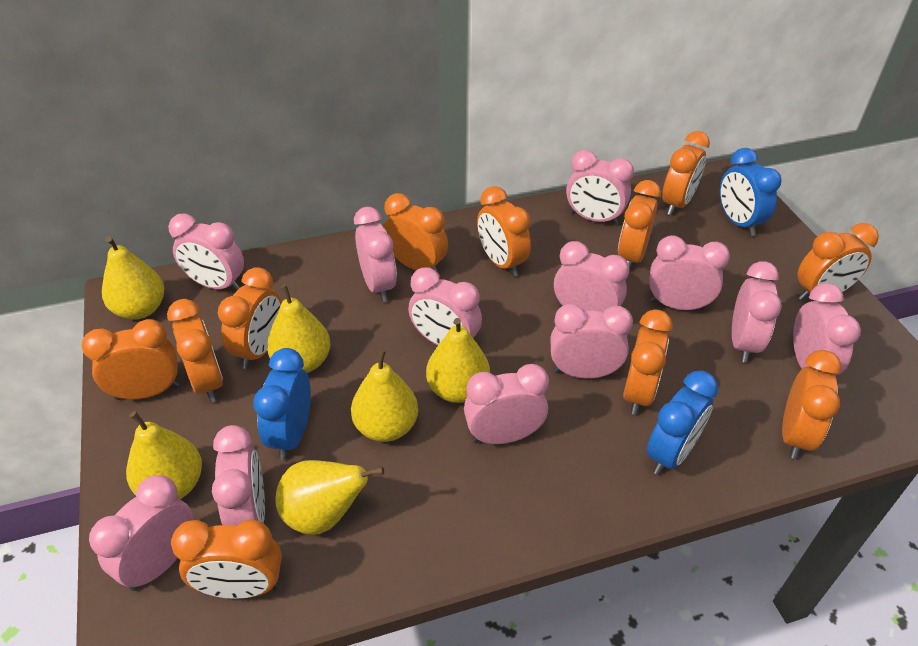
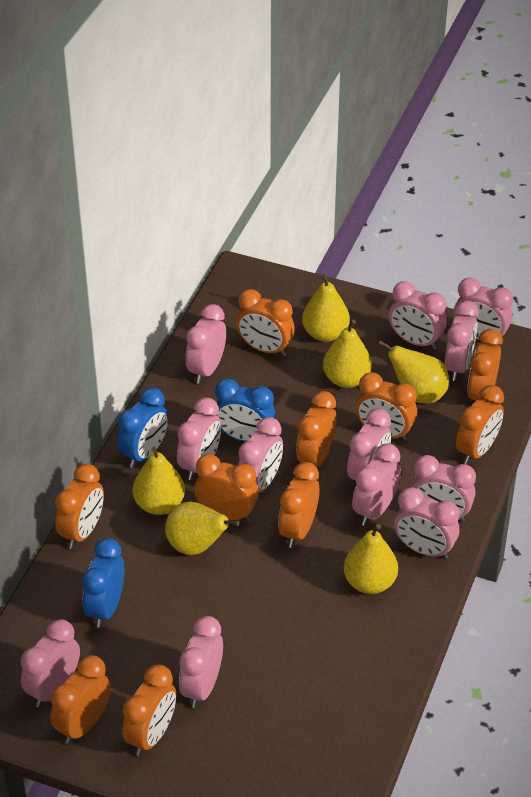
orange clock: [82,319,179,400] [167,299,223,403] [171,519,282,599] [218,267,281,369] [384,193,448,274] [477,186,531,277] [618,180,661,271] [623,309,673,415] [662,131,710,215] [782,350,841,459] [797,223,879,301] = 11 -> [50,655,111,744] [55,464,104,549] [122,665,176,756] [194,454,259,522] [236,289,295,356] [278,462,319,548] [296,391,337,467] [356,372,417,441] [456,385,504,465] [467,329,503,401] = 10

